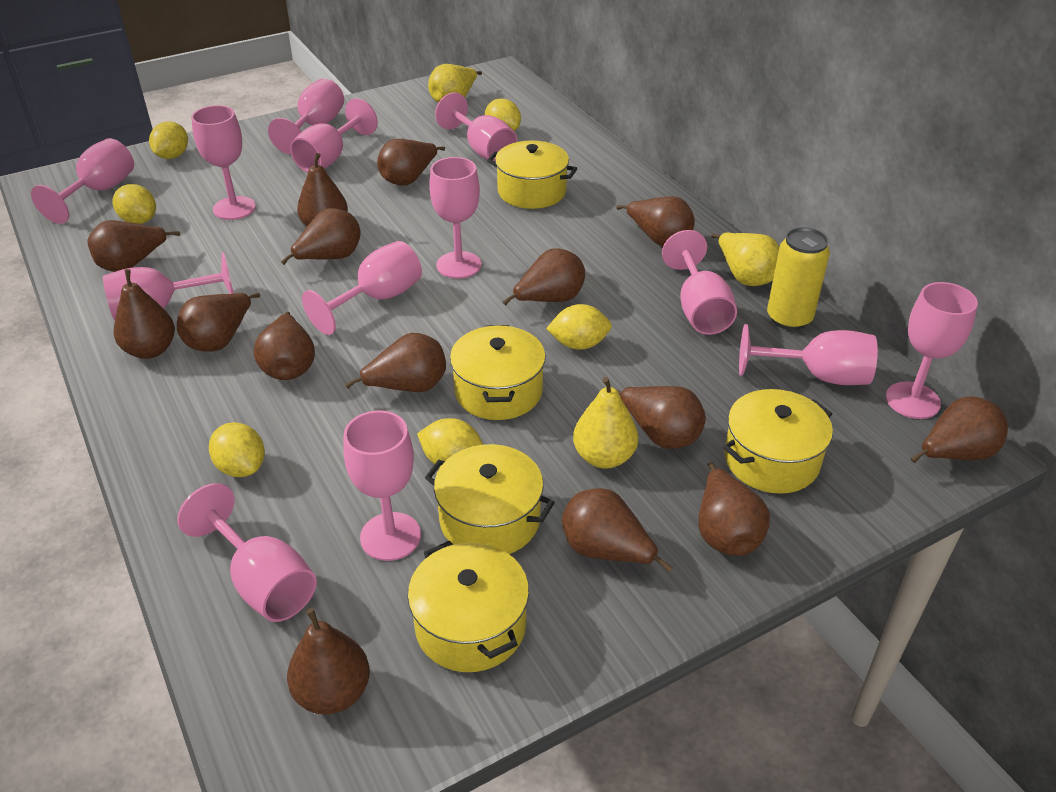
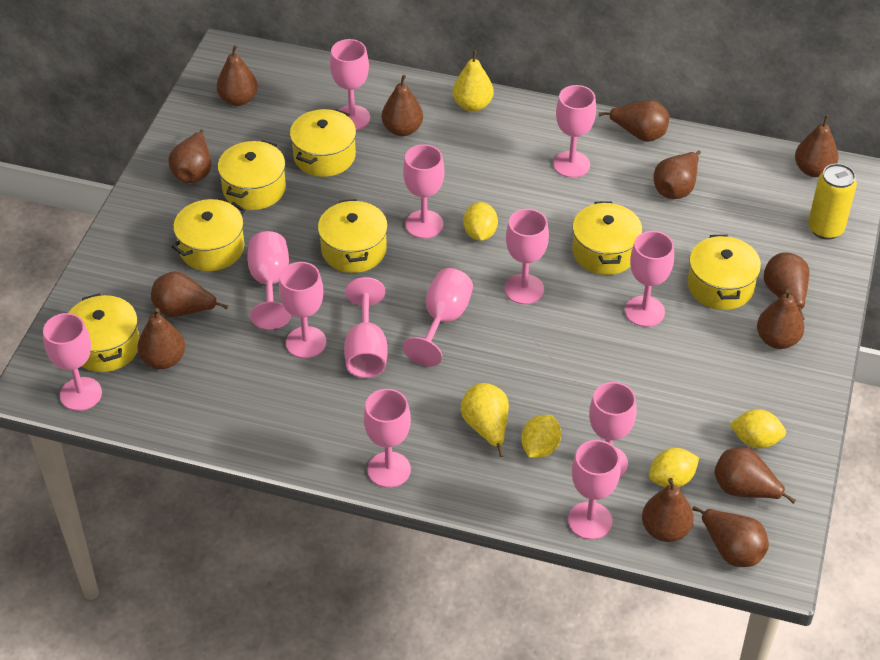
brown pear: [88,220,180,272] [113,269,175,359] [177,293,260,352] [253,311,315,380] [281,208,361,265] [287,608,370,714] [297,153,348,226] [345,333,446,392] [377,139,445,186] [503,248,585,305] [562,488,673,573] [616,196,695,246] [617,386,706,449] [698,462,770,556] [910,397,1008,463] = 15 -> [137,308,185,369] [151,271,228,317] [168,130,211,183] [216,45,258,106] [382,75,423,136] [599,100,669,142] [642,478,694,542] [654,150,701,199] [692,506,769,567] [714,447,796,504] [757,289,805,349] [764,252,809,320] [795,115,838,177] = 13
yellow lemon: [112,184,156,224] [149,121,188,159] [209,422,265,477] [417,418,483,467] [485,99,521,131] [546,304,612,350] = 6 -> [463,202,498,241] [521,415,561,458] [649,448,699,487] [730,409,786,448] = 4
yellow pear: [428,64,482,103] [573,377,638,469] [711,232,780,286] = 3 -> [453,50,494,112] [461,383,509,457] = 2
yellow pot: [408,541,529,672] [425,444,555,554] [450,325,546,420] [487,141,577,209] [723,389,833,494] = 5 -> [68,293,140,372] [172,199,246,271] [218,140,286,210] [290,109,356,177] [318,199,388,273] [572,201,642,275] [688,235,761,310] = 7

